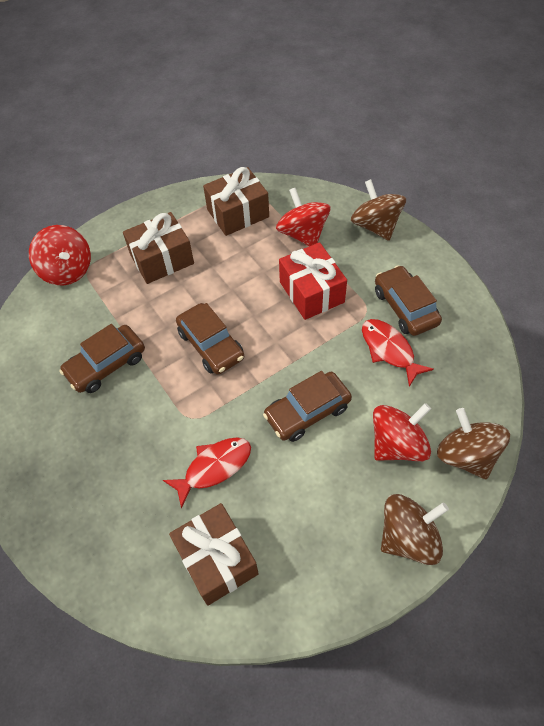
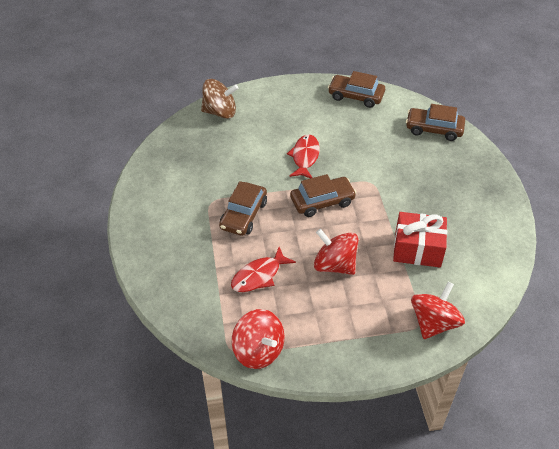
brown gift: [123,212,194,284] [169,503,259,606] [203,167,269,236] = 3 -> none = 0
brown spinning top: [351,179,406,241] [381,494,449,565] [437,408,510,479] = 3 -> [201,79,238,119] = 1

